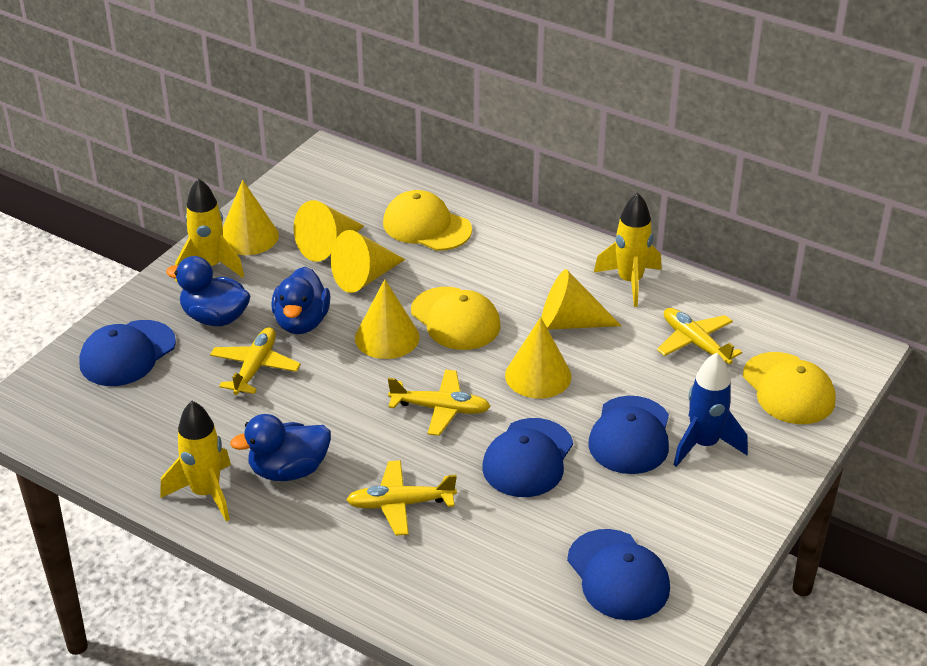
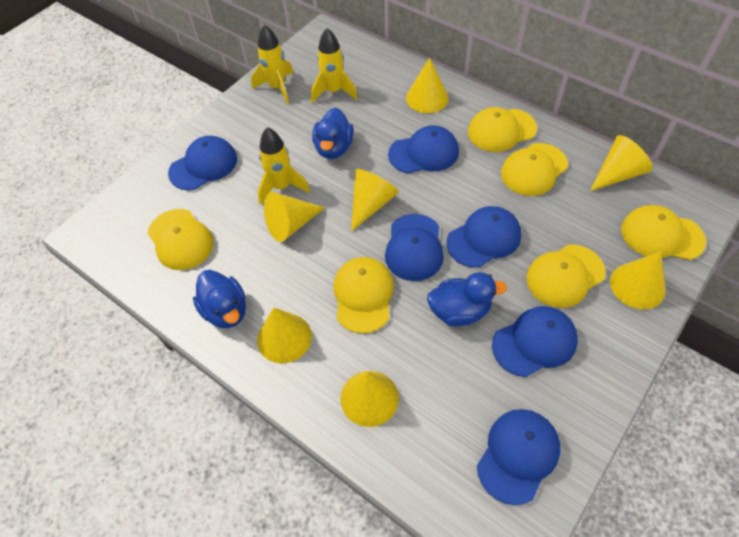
blue cap: [79,320,176,386] [482,418,573,497] [567,529,670,620] [588,396,669,474] = 4 -> [168,136,237,190] [385,214,444,281] [388,125,459,174] [446,206,521,268] [477,409,561,505] [492,306,578,377] = 6
blue rocket: [674,353,748,467] = 1 -> none = 0
yellow cap: [383,190,472,251] [411,287,500,350] [743,352,836,424] = 3 -> [147,209,214,270] [333,257,394,333] [468,107,537,152] [501,143,568,196] [526,245,605,308] [621,205,706,260] = 6
yellow cone: [223,180,279,255] [294,200,364,262] [331,230,405,293] [355,279,420,359] [505,317,572,399] [541,269,621,330] = 6 -> [257,308,312,363] [264,192,325,242] [341,371,399,427] [351,169,399,231] [406,58,449,113] [590,135,653,191] [610,251,666,309] = 7
yellow plane: [210,327,301,395] [346,460,457,536] [388,370,491,436] [657,308,742,364] = 4 -> none = 0

